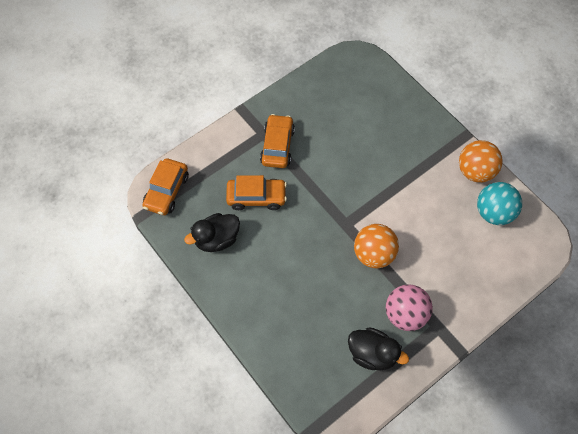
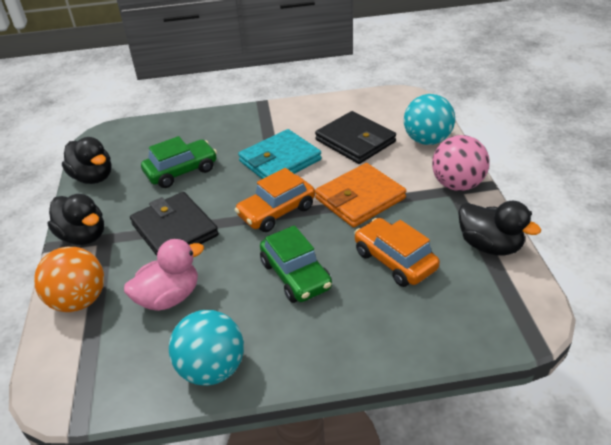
black duck: [184,213,240,252] [348,327,409,370] = 2 -> [47,194,104,245] [62,137,112,184] [458,201,541,256] = 3
black wallet: none = 0 -> [130,192,219,256] [315,111,396,164] = 2
green car: none = 0 -> [141,136,217,188] [260,225,332,303] = 2
orange ball: [354,224,399,268] [459,140,503,183] = 2 -> [34,247,104,312] = 1
orange car: [142,158,189,215] [226,175,287,210] [260,114,295,168] = 3 -> [235,168,315,232] [354,218,440,287] = 2
orange wallet: none = 0 -> [315,163,406,228] = 1
pink duck: none = 0 -> [124,239,204,311] = 1
turquoise ball: [477,182,522,225] = 1 -> [169,310,244,386] [404,94,455,145] = 2
turquoise wallet: none = 0 -> [238,129,322,179] = 1

